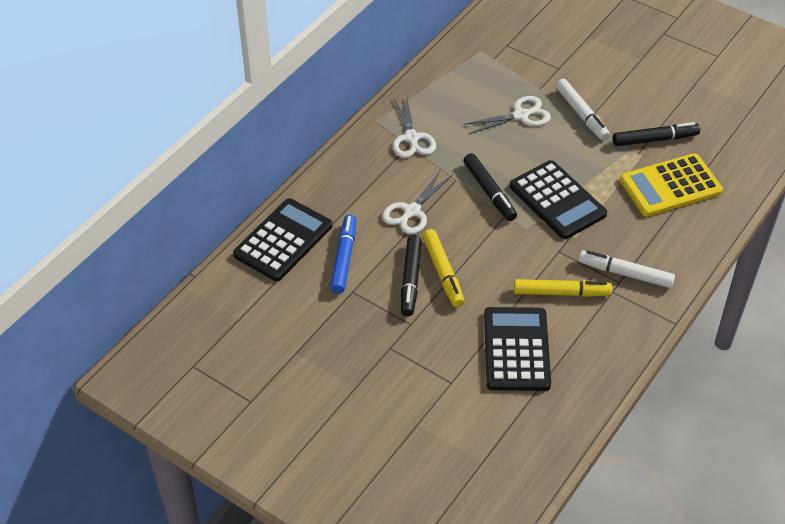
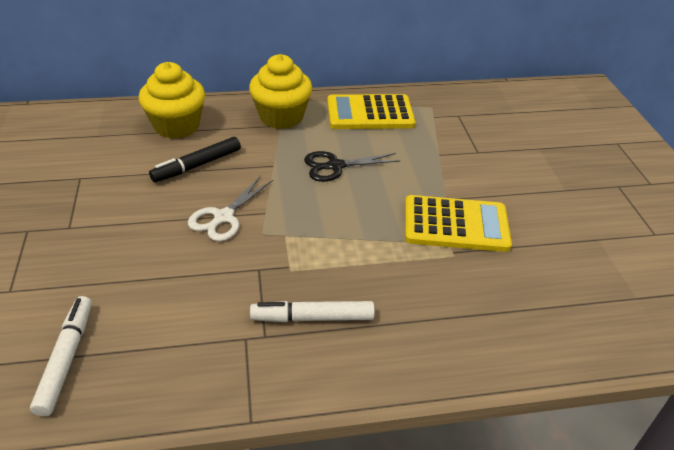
black calculator: [233,198,332,281] [484,307,551,391] [509,160,607,239] = 3 -> none = 0
black marker: [401,235,422,316] [463,153,517,221] [613,122,700,146] = 3 -> [149,137,241,182] = 1
black scissors: none = 0 -> [304,151,400,182] = 1
blue marker: [330,215,356,294] = 1 -> none = 0
white scissors: [382,170,453,234] [393,98,436,158] [464,96,551,134] = 3 -> [188,176,273,242] = 1
yellow calculator: [620,153,723,217] = 1 -> [327,94,416,129] [405,195,512,252] = 2
yellow cupcake: none = 0 -> [139,62,205,139] [249,54,313,129] = 2
yellow marker: [423,229,465,307] [514,279,612,297] = 2 -> none = 0

